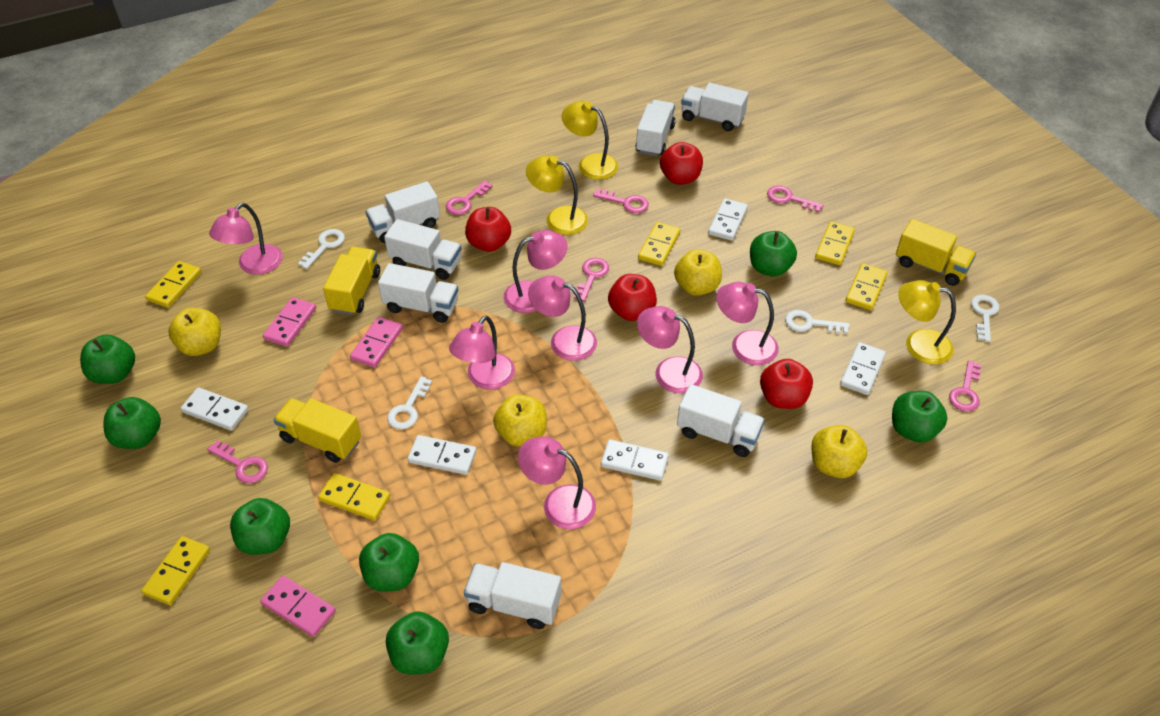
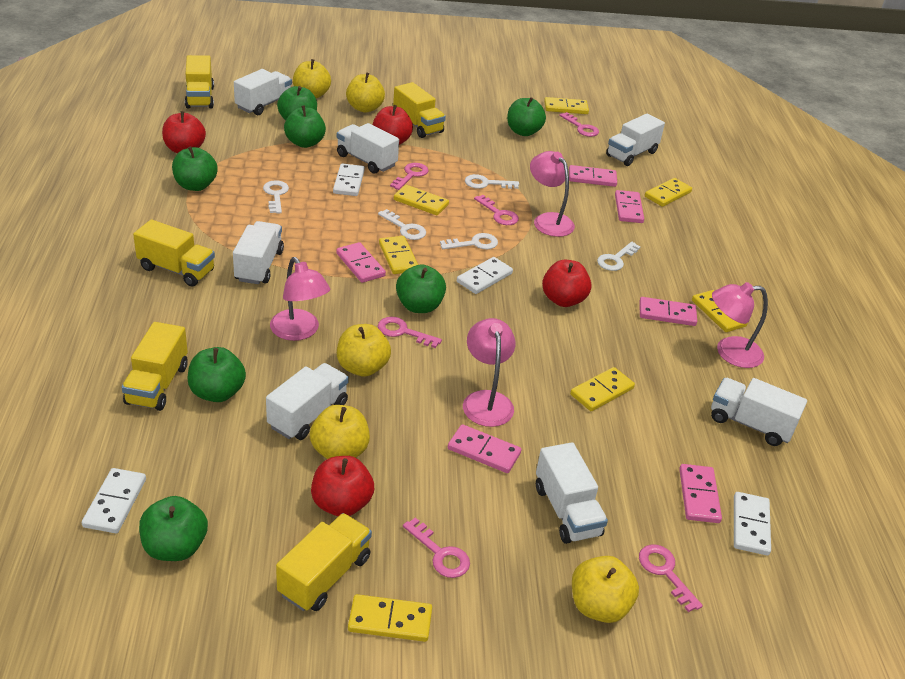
pink domino: [260,576,336,637] [263,297,316,347] [350,317,403,368] = 3 -> [336,242,386,283] [448,424,521,473] [569,165,617,187] [615,190,644,223] [639,297,697,326] [679,464,722,523] = 6
pink lamp: [209,203,283,275] [449,316,515,390] [504,230,568,313] [518,436,596,529] [528,275,597,361] [637,306,703,393] [716,282,779,365] = 7 -> [270,257,330,341] [463,318,515,427] [530,151,575,237] [712,282,768,368] = 4
white domino: [181,387,249,431] [408,435,476,475] [601,439,669,481] [708,198,748,241] [840,342,886,395] = 5 -> [82,468,146,533] [333,163,365,196] [457,257,513,294] [734,492,771,556] = 4
white key: [298,229,345,269] [387,376,432,430] [785,310,850,334] [971,295,999,342] = 4 -> [263,180,289,213] [378,209,426,240] [440,233,498,249] [465,174,519,189] [597,242,641,271] = 5
yellow apple: [168,308,221,356] [493,394,547,446] [674,249,722,296] [811,425,867,478] = 4 -> [293,59,331,98] [310,405,370,459] [337,324,391,377] [346,72,385,113] [572,556,639,623] = 5
yellow domino: [141,536,210,605] [145,261,201,308] [318,473,390,520] [638,222,680,266] [815,221,855,265] [846,263,888,310] = 6 -> [348,594,432,642] [379,236,418,274] [394,185,449,215] [544,97,589,114] [570,367,635,411] [645,178,692,207] [692,290,748,332] = 7
yellow lamp: [526,156,588,235] [562,101,618,180] [898,280,956,364] = 3 -> none = 0
yellow truck: [273,398,361,463] [323,246,380,315] [896,219,976,286] = 3 -> [122,322,188,411] [133,219,215,287] [185,55,214,109] [276,513,372,611] [393,82,446,138] = 5

